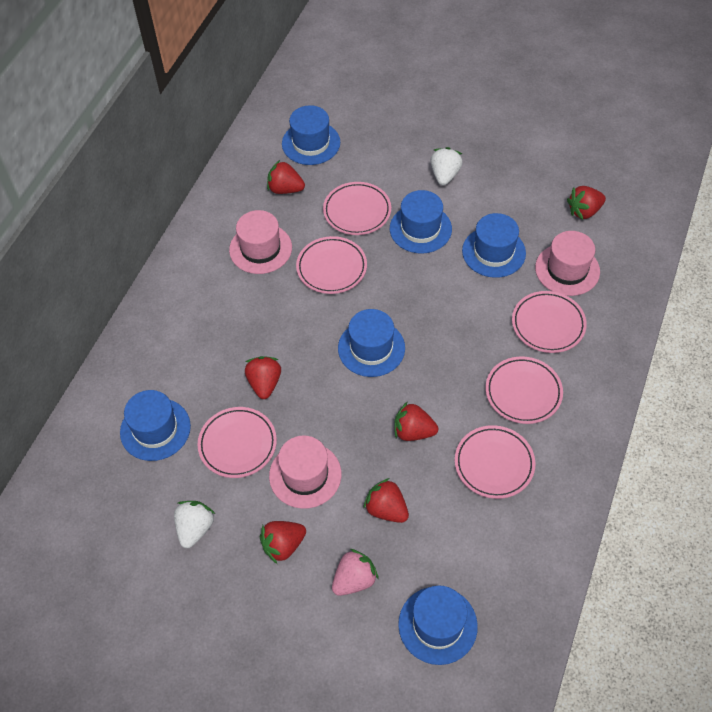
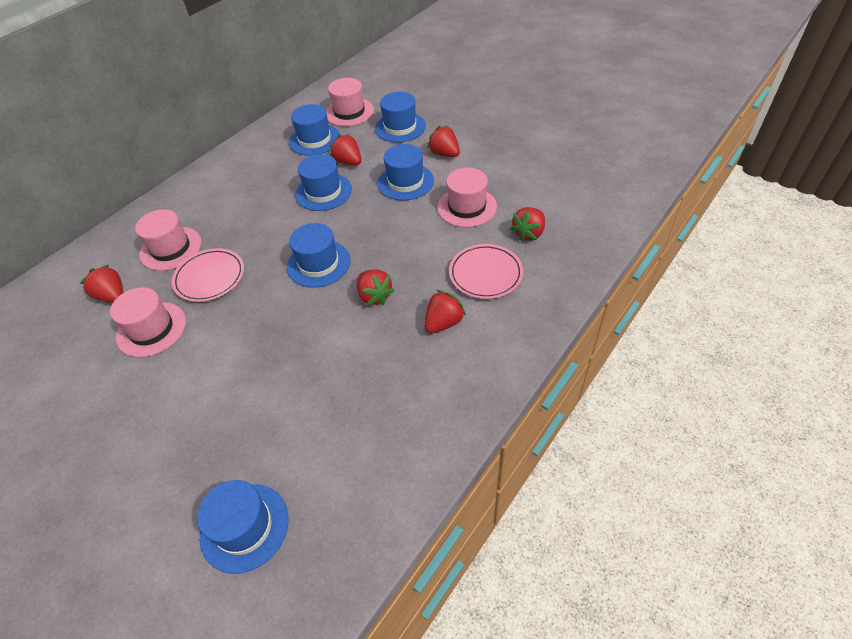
pink hat: [229,210,292,274] [269,436,342,509] [535,231,600,296] = 3 -> [110,287,186,357] [135,209,201,271] [326,78,374,126] [437,168,497,227] = 4
pink plate: [197,407,277,478] [296,236,367,294] [323,182,391,235] [455,425,536,499] [486,356,563,424] [512,291,587,353] = 6 -> [172,248,244,302] [449,244,523,299] = 2
pink strawberry: [332,549,379,596] = 1 -> none = 0
white strawberry: [174,501,215,548] [430,147,463,185] = 2 -> none = 0

